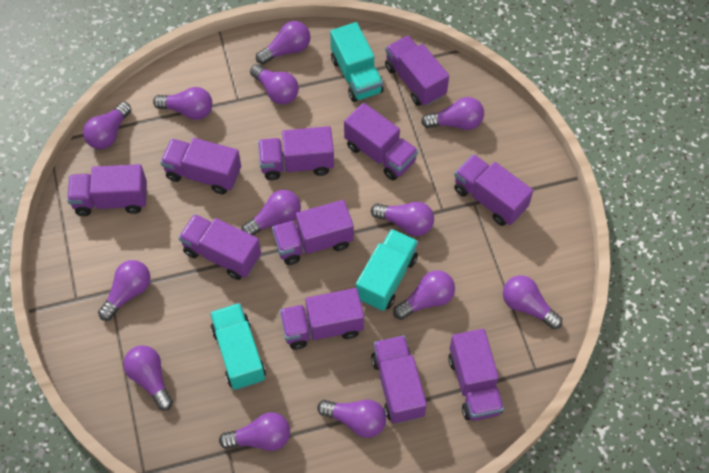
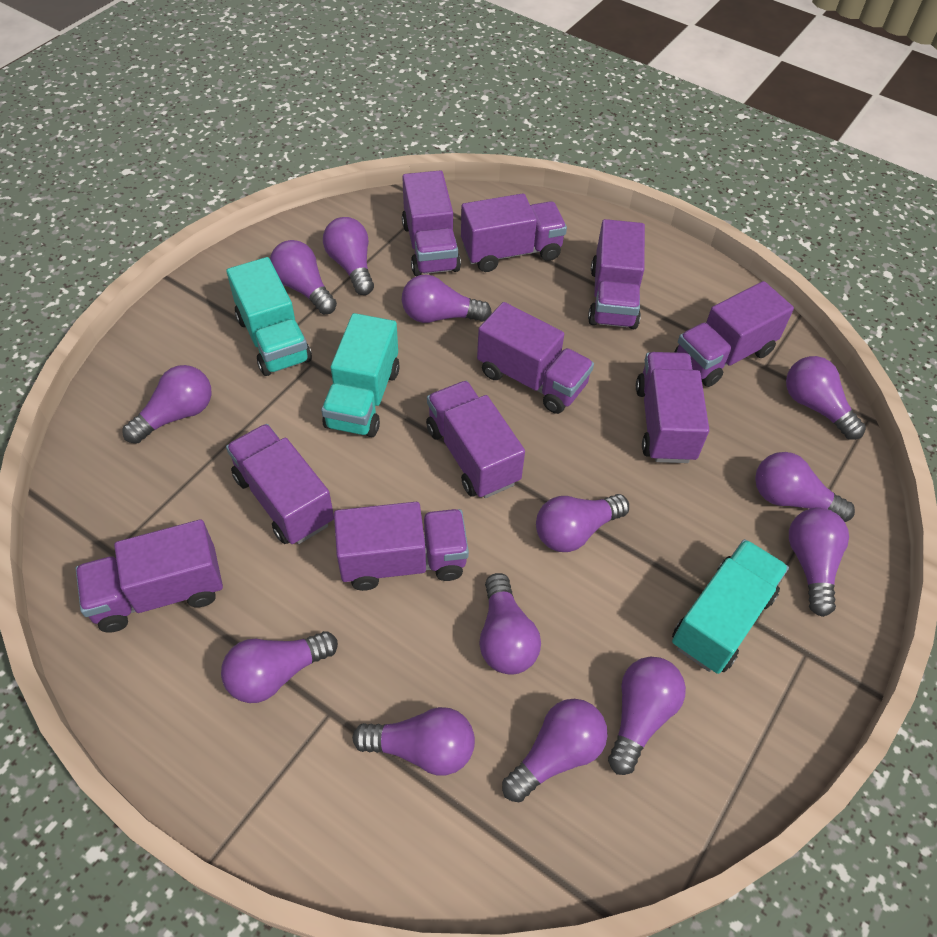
purple truck: [67,164,147,216] [160,138,241,194] [178,214,261,280] [258,126,334,180] [272,200,354,265] [280,288,364,350] [344,103,418,180] [371,335,427,424] [385,36,449,106] [448,329,504,421] [454,154,533,226] = 11 -> [76,519,223,632] [226,424,334,544] [334,502,469,591] [402,170,461,276] [426,381,525,498] [461,193,567,272] [477,302,594,414] [588,219,645,329] [636,352,709,463] [674,281,794,387] = 10

